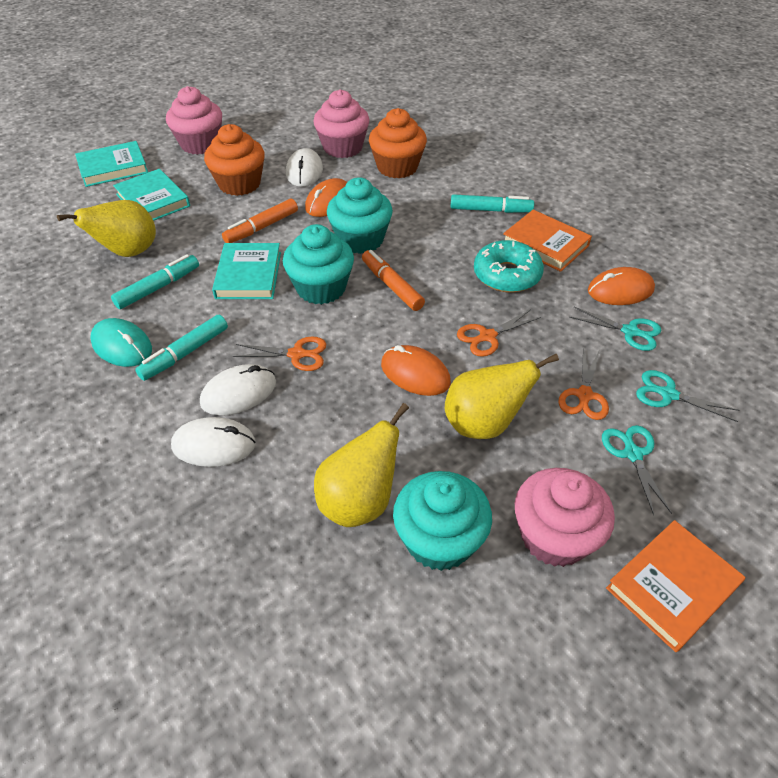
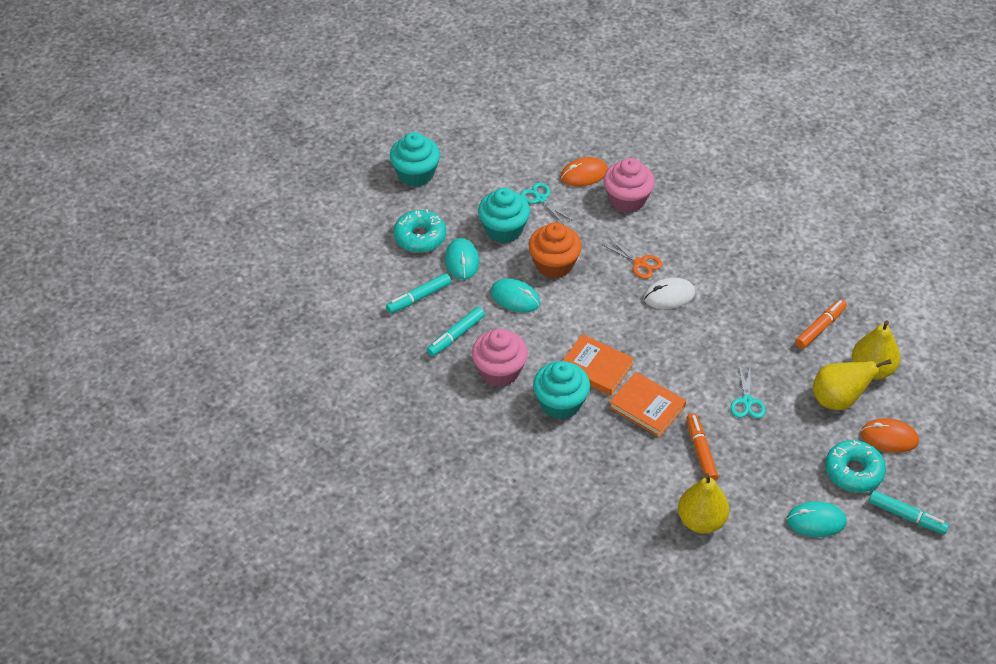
orange cupcake: [204,124,265,196] [369,108,427,179] = 2 -> [529,222,582,279] = 1
orange mouse: [305,178,347,217] [381,345,451,396] [588,267,655,305] = 3 -> [560,157,608,187] [861,418,919,453] = 2
orange scissors: [233,336,326,371] [457,309,541,357] [558,347,609,420] = 3 -> [603,238,662,279] = 1
pink cupcake: [166,86,222,155] [313,90,370,158] [515,468,615,567] = 3 -> [472,329,528,387] [603,158,655,213] = 2
turquoise book: [75,141,148,187] [113,169,190,221] [212,243,281,299] = 3 -> none = 0
turquoise donut: [474,240,544,293] = 1 -> [393,209,446,253] [825,440,886,492] = 2
turquoise mouse: [90,318,152,367] = 1 -> [445,238,479,280] [491,278,540,312] [787,501,847,537] = 3
turquoise scissors: [570,307,662,351] [602,425,672,515] [636,370,740,422] = 3 -> [520,182,571,225] [730,364,765,418] = 2
white mouse: [171,417,256,467] [200,364,276,415] [286,148,323,187] = 3 -> [644,278,695,309] = 1

